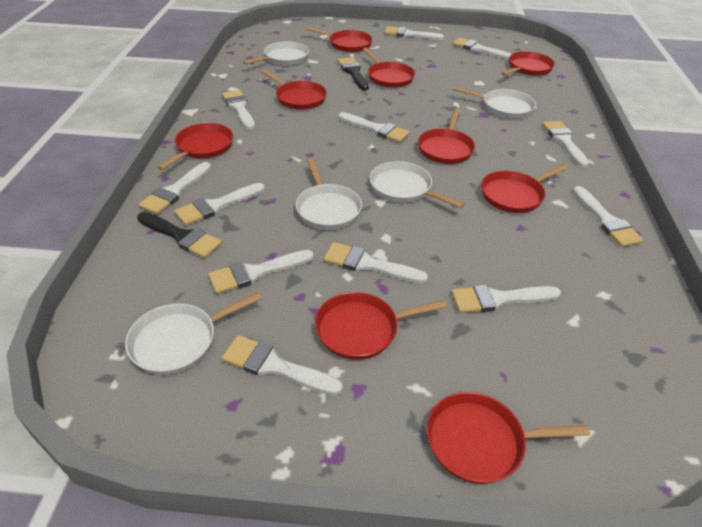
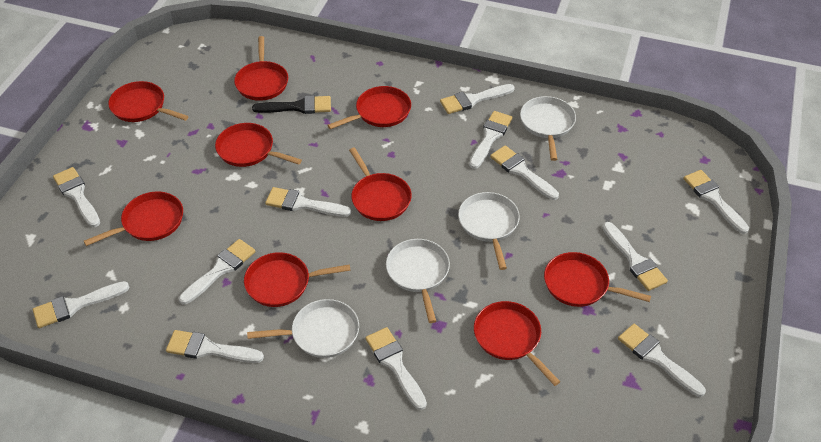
black brush: [137,212,222,258] [338,57,369,90] = 2 -> [252,95,331,114] = 1
white pan: [125,292,262,375] [243,41,309,65] [296,158,362,230] [370,161,465,208] [452,86,536,118] = 5 -> [247,299,359,358] [386,239,450,323] [458,192,520,270] [520,96,576,161] = 4

